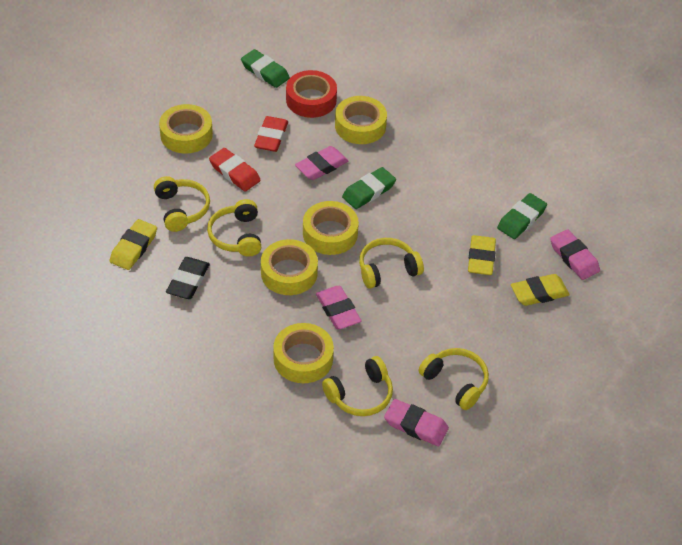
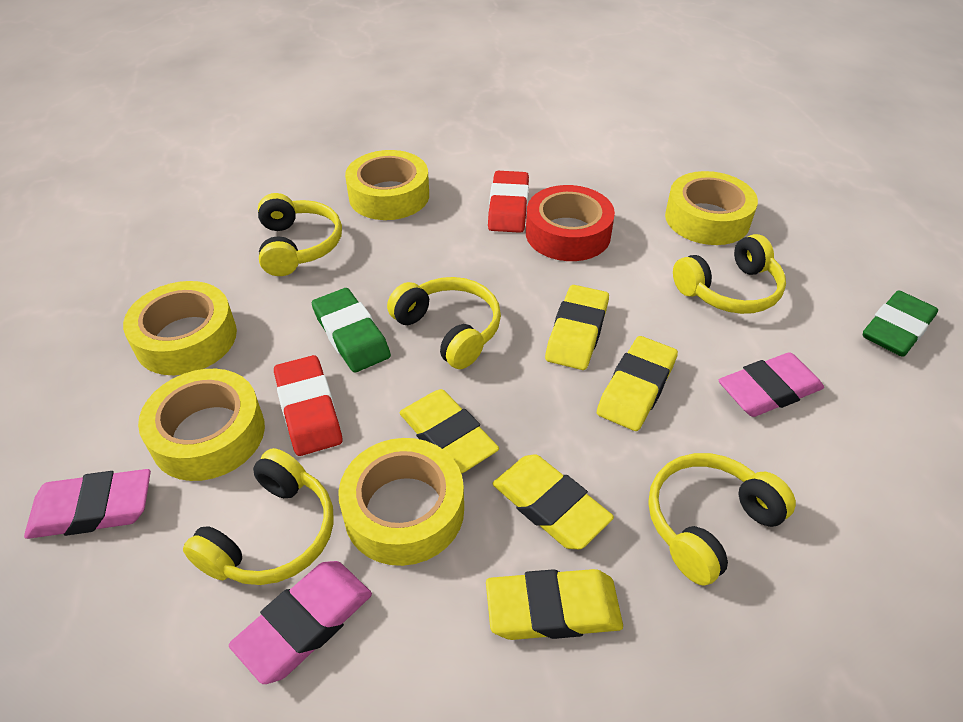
black eraser: [166,257,210,299] = 1 -> none = 0
green eraser: [241,49,290,88] [342,167,396,209] [497,193,547,239] = 3 -> [312,288,391,372] [863,290,938,357] = 2
pink eraser: [295,146,348,180] [316,286,362,329] [384,399,449,446] [550,229,600,280] = 4 -> [24,469,151,539] [229,561,372,684] [719,352,824,417] = 3
yellow eraser: [110,219,157,270] [468,235,496,275] [511,274,570,306] = 3 -> [399,389,499,473] [486,569,623,640] [493,454,614,549] [545,285,609,370] [597,336,678,431] = 5

